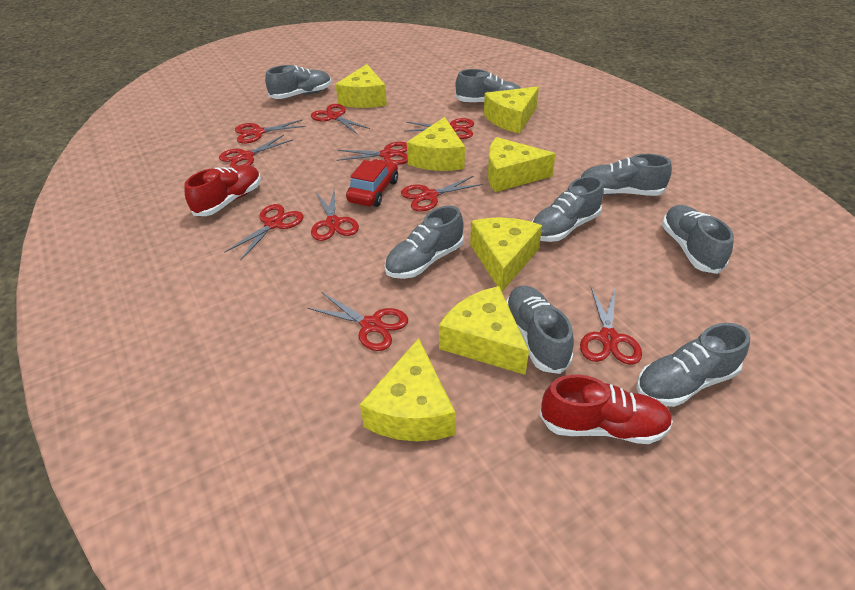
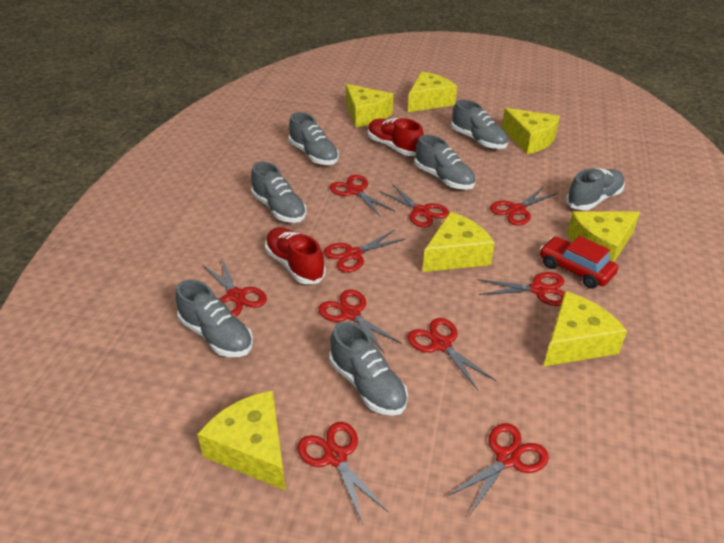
grey shoe: [265,65,331,99] [385,206,464,279] [456,69,521,102] [506,286,574,374] [532,176,604,242] [581,154,672,196] [636,323,750,407] [662,205,734,274] = 8 -> [176,279,253,357] [251,162,307,223] [289,112,339,165] [329,322,408,416] [415,135,475,190] [451,100,508,149] [566,168,625,210] = 7

